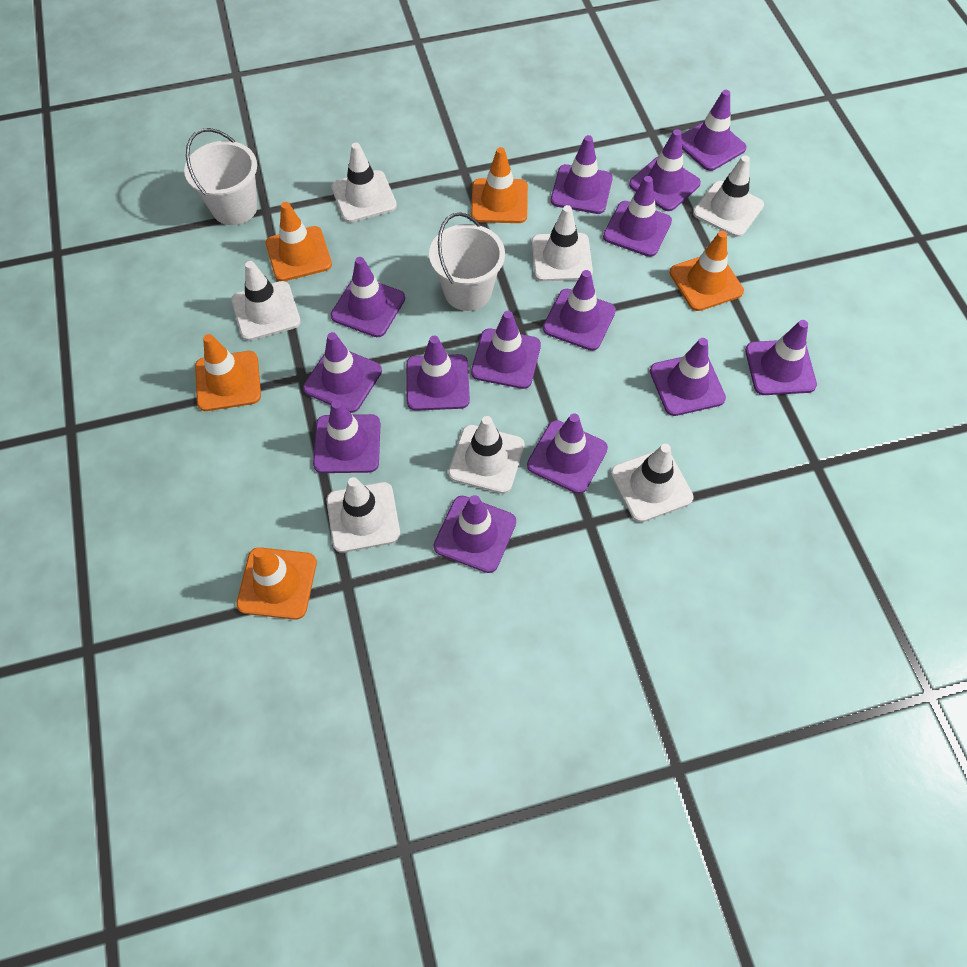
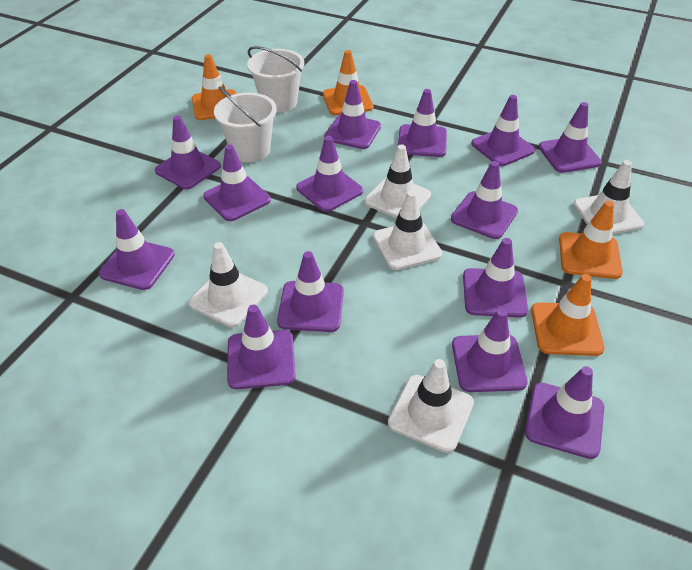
orange traffic cone: [195,334,261,411] [236,547,317,620] [266,202,332,281] [471,147,528,223] [670,231,744,311] = 5 -> [192,54,236,120] [323,50,373,115] [531,274,605,356] [559,201,623,279] = 4
white traffic cone: [231,261,301,341] [326,477,400,553] [331,143,397,223] [448,416,525,494] [532,205,593,281] [611,444,694,522] [693,156,764,237] = 7 -> [188,242,268,327] [365,144,431,219] [373,191,442,270] [388,359,474,453] [573,160,644,234] = 5

